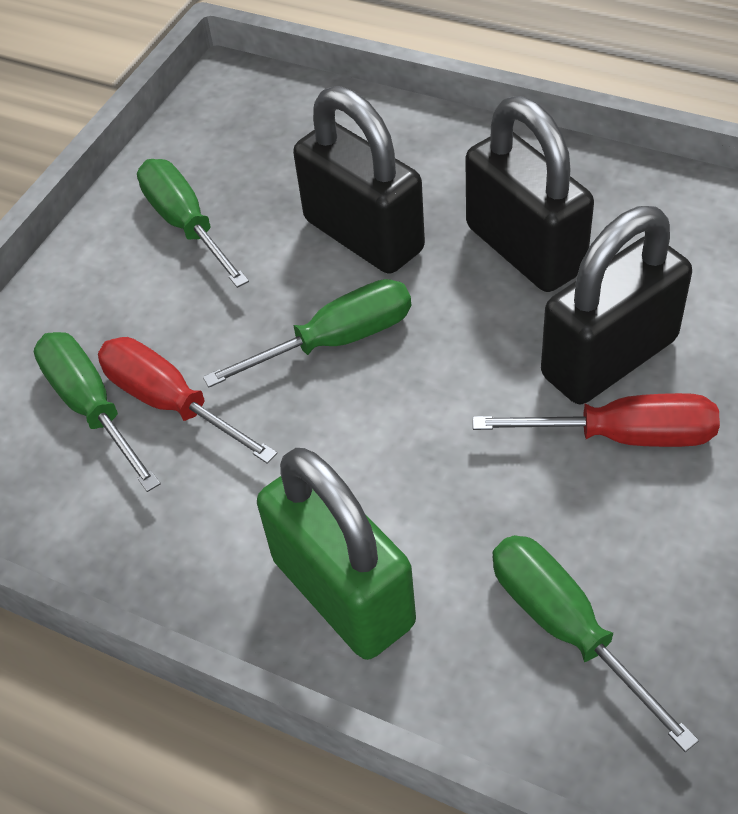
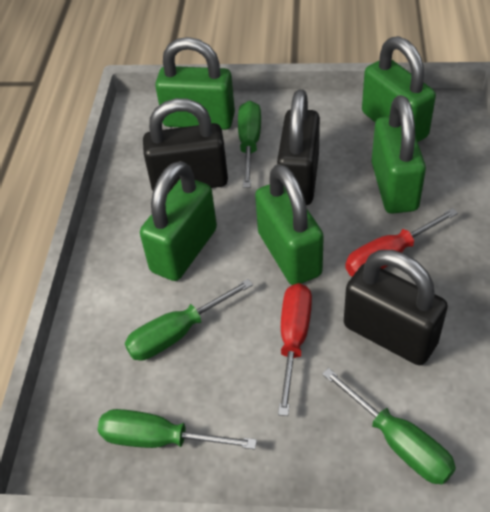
green padlock: [257,448,416,660] = 1 -> [140,161,217,281] [155,37,235,130] [255,164,324,285] [362,36,436,142] [371,95,426,214] = 5

